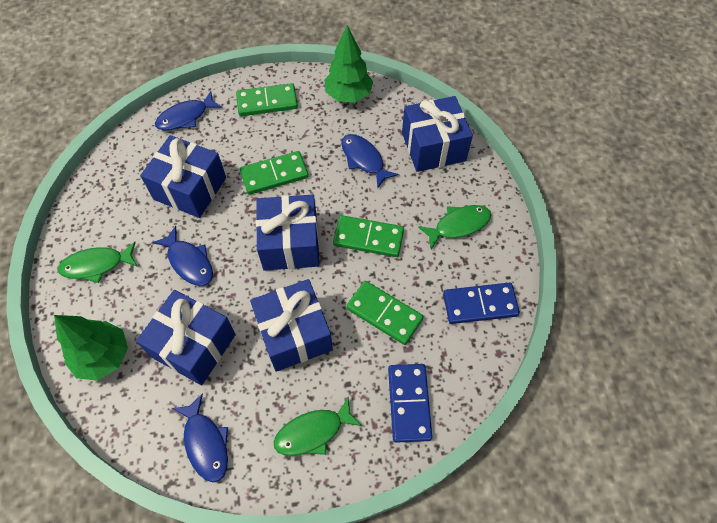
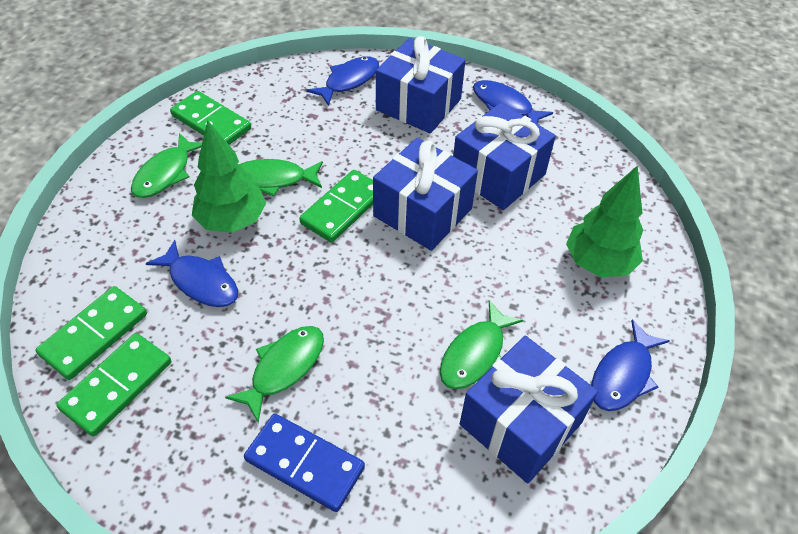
blue domino: [388,364,432,443] [443,283,520,324] = 2 -> [244,414,365,512] = 1
blue gift: [136,290,236,385] [140,135,226,218] [250,279,333,372] [256,195,320,271] [402,96,473,172] = 5 -> [373,138,478,251] [376,36,466,134] [453,103,556,210] [460,336,598,484] = 4
green fish: [58,242,138,283] [274,396,362,456] [418,205,491,249] = 3 -> [131,133,202,198] [225,326,324,423] [239,159,323,197] [440,300,524,389] = 4

